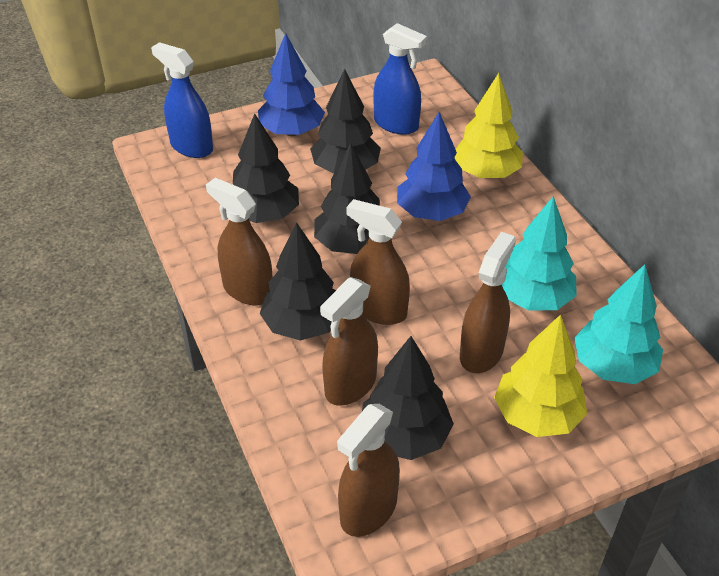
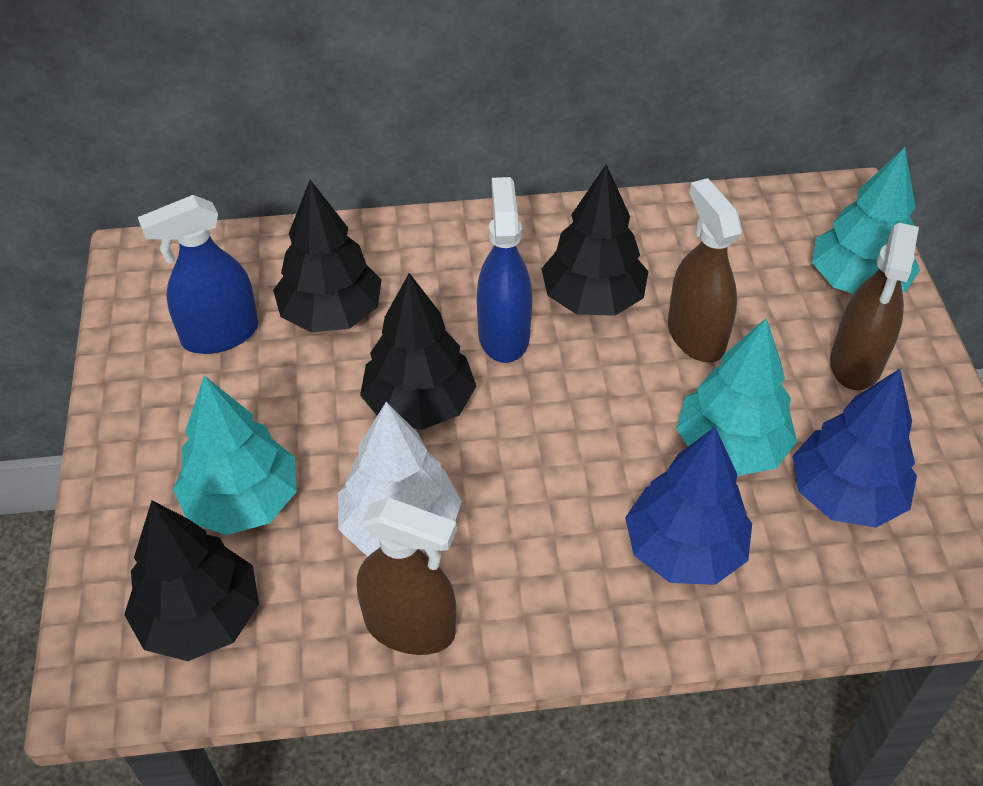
black tree: [233,114,299,223] [260,223,336,341] [310,69,381,174] [314,143,380,254] [362,336,454,460] = 5 -> [124,500,259,661] [273,180,382,333] [360,273,476,430] [542,164,649,316] = 4
brown spray bottle: [206,178,273,306] [320,277,378,406] [337,404,400,537] [347,199,410,325] [460,232,516,373] = 5 -> [357,497,457,655] [668,178,742,363] [830,223,919,390] = 3
turquoise tree: [502,196,576,311] [574,264,663,384] = 2 -> [173,375,297,535] [676,318,797,476] [812,147,920,294] = 3
white tree: none = 0 -> [338,402,462,557] = 1
yellow tree: [454,73,523,178] [494,314,587,437] = 2 -> none = 0

